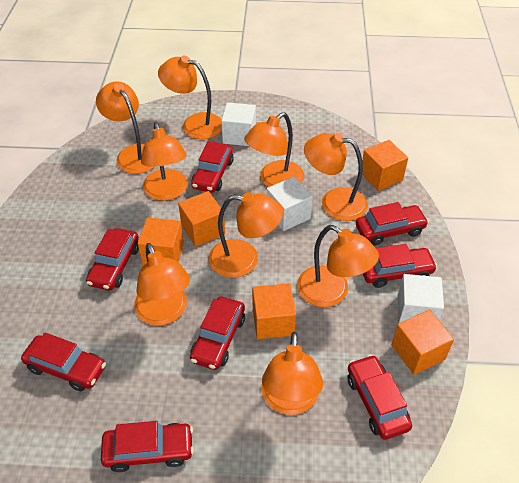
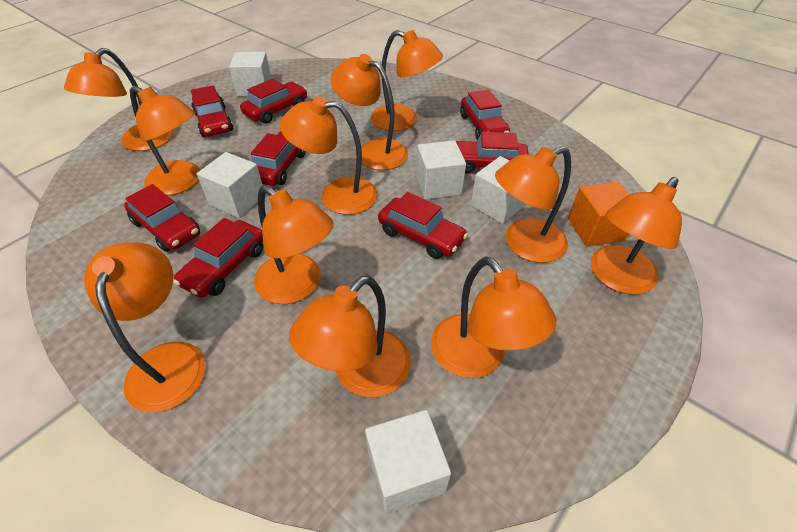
orange cube: [138,217,184,266] [178,191,225,247] [252,283,296,339] [362,140,408,191] [392,310,454,375] = 5 -> [568,182,629,247] = 1
orange lamp: [96,81,154,174] [134,243,190,326] [141,122,188,201] [158,56,222,139] [209,192,283,278] [244,112,304,187] [261,332,323,415] [297,225,379,307] [304,133,368,221] = 9 -> [64,48,173,151] [84,242,206,412] [130,86,200,196] [254,185,334,304] [280,96,378,215] [289,275,411,397] [330,54,408,170] [371,30,443,131] [431,257,556,378] [495,146,571,263] [591,177,682,295] = 11
white cube: [221,102,256,146] [267,176,313,231] [397,274,444,324] = 3 -> [197,152,263,218] [229,52,271,96] [365,410,451,514] [416,140,466,200] [471,156,526,224] = 5

